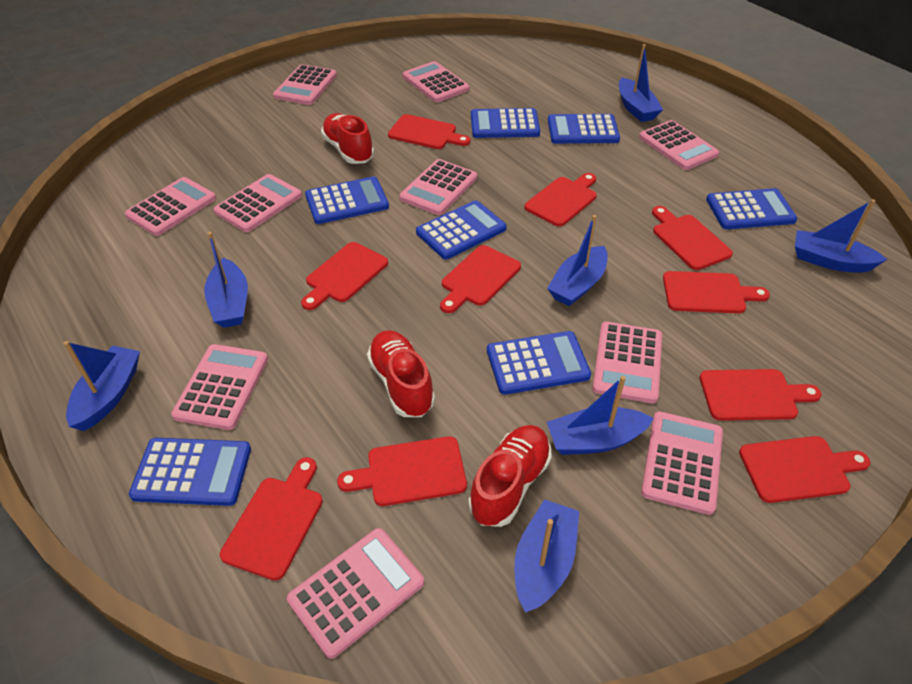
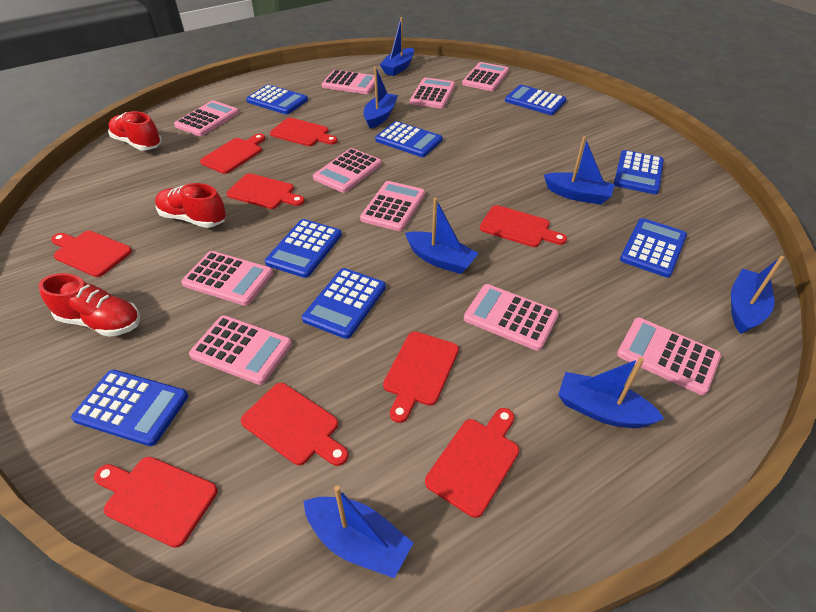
blue calculator: [129,438,251,506] [305,176,389,224] [416,200,507,260] [471,108,540,138] [487,331,591,395] [548,114,620,144] [706,188,797,230] = 7 -> [71,370,188,446] [246,85,308,114] [265,219,342,278] [302,268,386,339] [375,121,443,157] [505,85,567,115] [614,150,664,194] [620,218,687,278] = 8
red cutting board: [220,457,323,581] [301,242,388,310] [337,436,467,506] [388,114,470,149] [440,245,521,313] [524,173,597,227] [652,206,733,270] [663,271,770,314] [700,369,822,421] [739,436,870,503] = 10 -> [51,231,132,277] [94,457,218,548] [200,134,265,174] [226,173,305,209] [241,383,348,466] [270,118,338,146] [383,331,459,423] [425,408,519,518] [480,205,567,247] = 9

